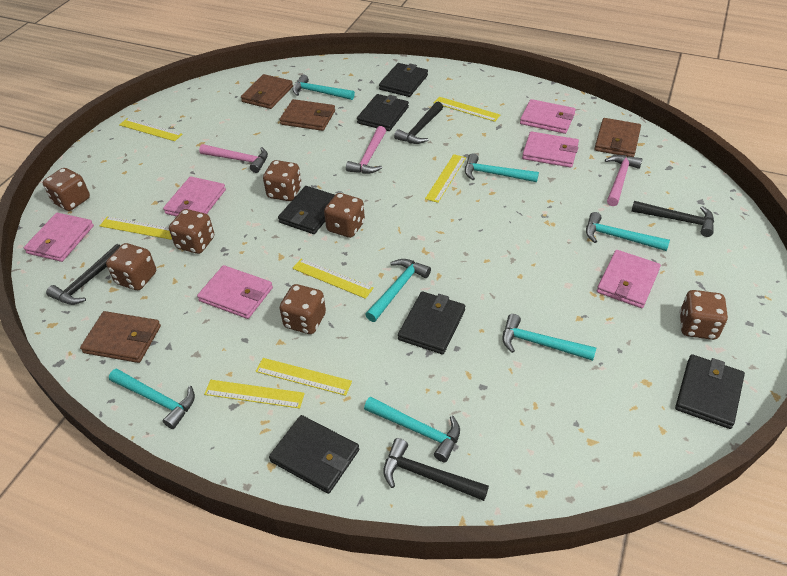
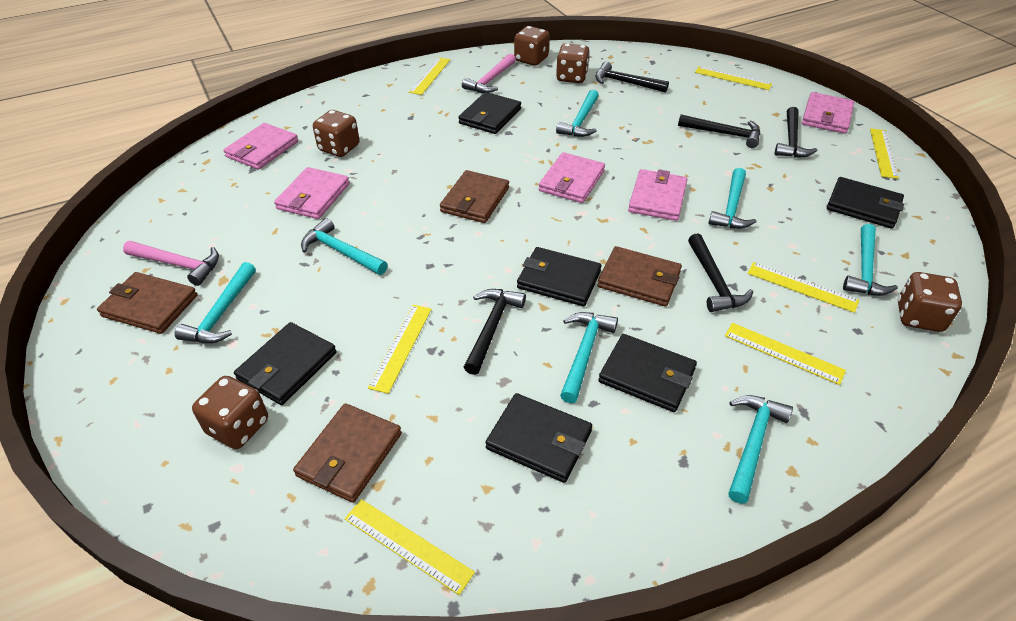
black hammer: [46,244,121,305] [383,438,489,501] [394,102,443,144] [631,201,714,237] = 4 -> [464,289,526,375] [595,61,669,93] [678,114,760,148] [688,233,753,312] [775,107,817,158] = 5
brown dice: [43,168,90,211] [106,243,156,290] [169,209,214,254] [263,160,302,201] [279,284,326,334] [324,193,365,238] [679,290,728,340] = 7 -> [192,376,268,449] [313,110,359,157] [514,26,550,66] [556,44,590,83] [898,272,962,332] = 5
pink hammer: [199,144,268,173] [346,126,386,174] [605,155,643,206] = 3 -> [123,241,219,286] [462,54,516,93] = 2
pink wallet: [24,213,94,262] [163,176,226,217] [197,265,273,319] [520,99,576,134] [522,131,579,168] [597,250,661,308] = 6 -> [223,123,298,169] [274,167,350,219] [539,152,605,203] [628,169,687,221] [802,92,854,134] = 5

